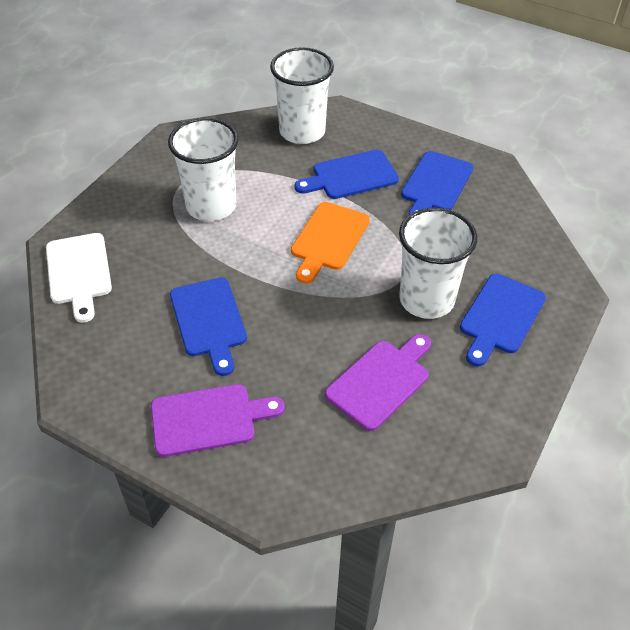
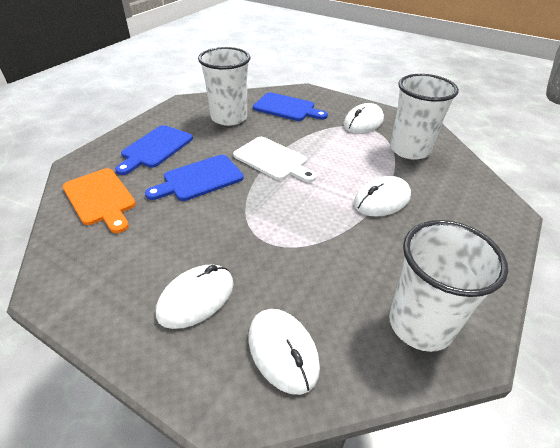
blue cutting board: [170,278,247,376] [295,150,399,199] [401,151,473,215] [460,274,546,366] = 4 -> [115,125,193,175] [145,155,244,201] [253,92,328,121] = 3
purple cutting board: [151,384,285,457] [325,334,431,431] = 2 -> none = 0
white mouse: none = 0 -> [156,264,234,329] [248,309,320,395] [343,103,384,133] [354,176,411,217] = 4

